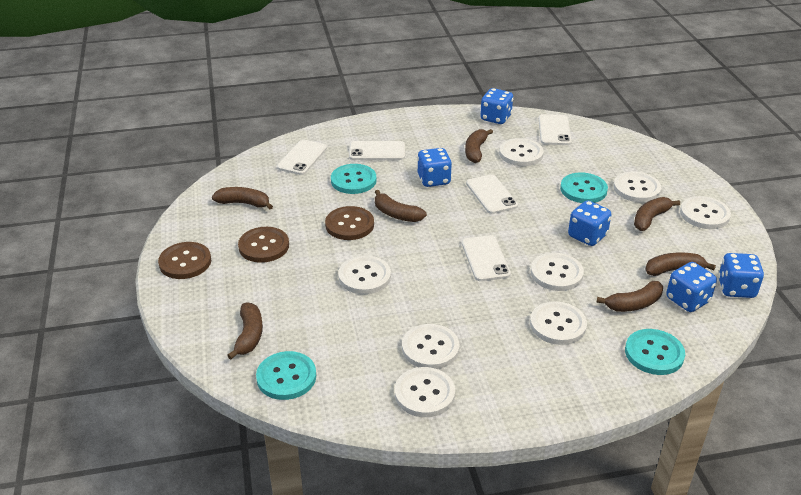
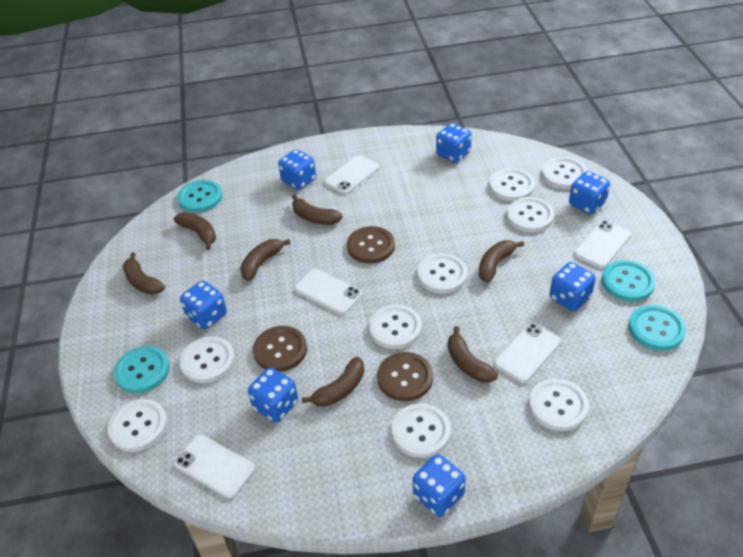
blue dice: [417,148,452,187] [480,88,513,124] [568,200,612,246] [666,262,717,312] [718,253,764,298] = 5 -> [180,281,227,329] [248,367,298,422] [278,149,316,190] [413,454,466,517] [436,123,472,163] [550,262,596,311] [569,171,610,214] = 7
white button: [338,256,391,294] [395,367,455,417] [402,324,460,369] [499,138,544,166] [530,301,587,345] [531,253,584,291] [613,171,661,202] [680,196,731,229] = 8 -> [108,399,167,452] [179,336,235,383] [369,305,421,349] [391,403,451,458] [417,254,467,294] [489,168,535,201] [506,197,554,232] [529,378,589,431] [541,157,587,189] = 9

